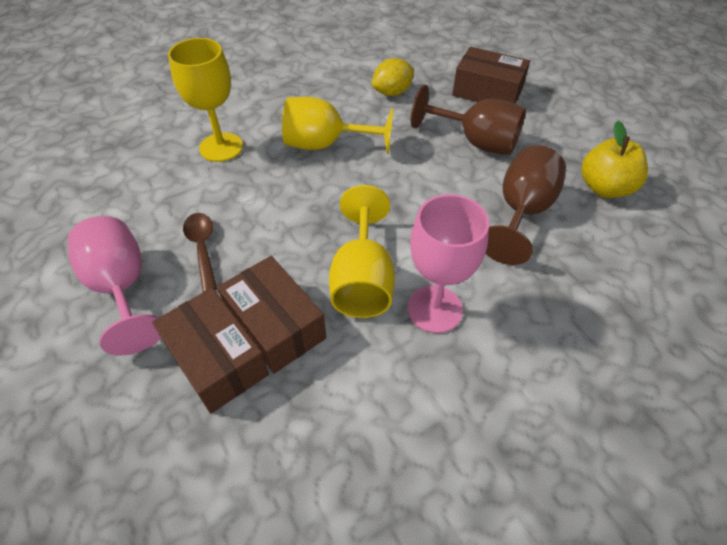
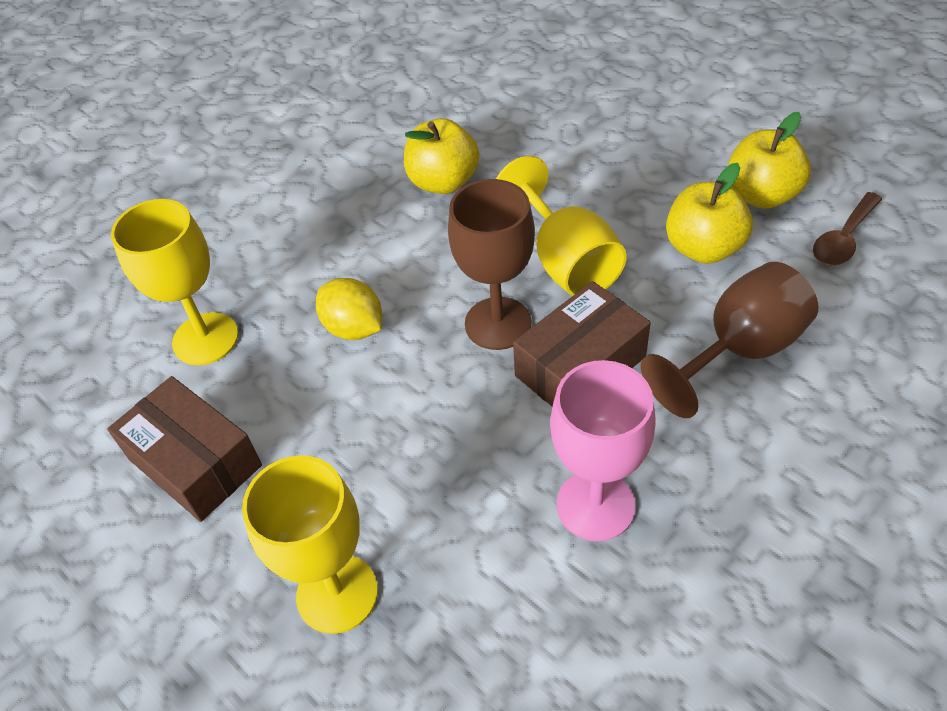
brown box: [152,288,269,414] [217,256,327,374] [452,47,530,104] = 3 -> [107,376,262,522] [513,281,651,407] = 2
pink goblet: [68,216,161,356] [407,194,489,333] = 2 -> [550,360,656,541] = 1
yellow apple: [581,121,648,198] = 1 -> [404,118,479,194] [666,163,753,264] [728,112,811,209] = 3

